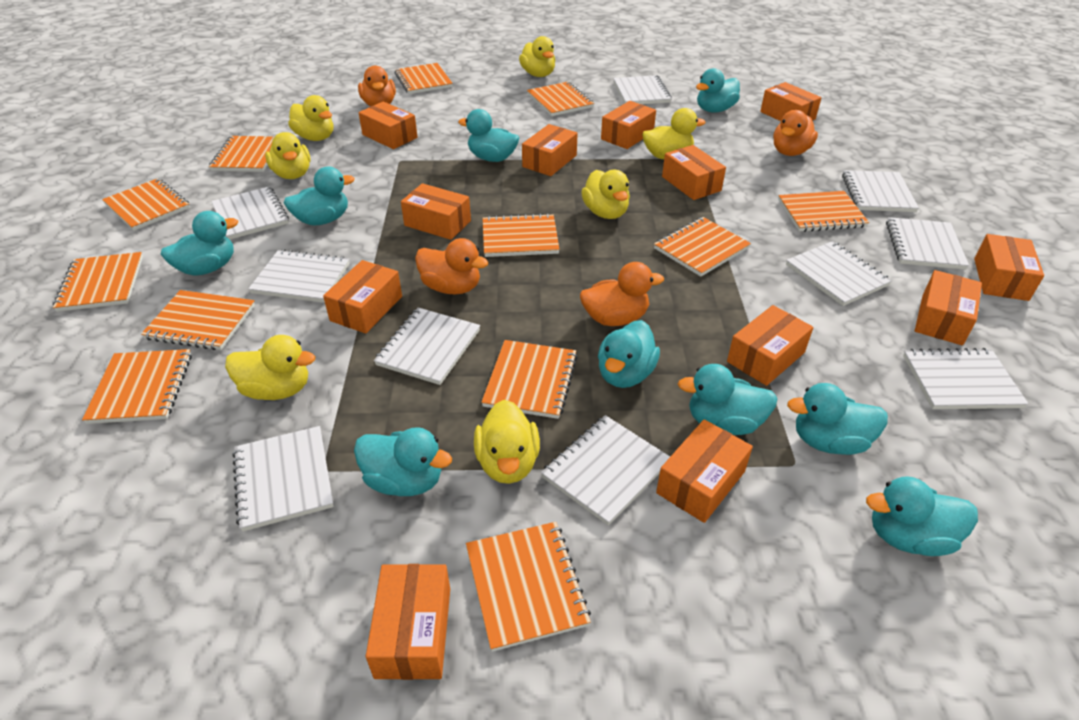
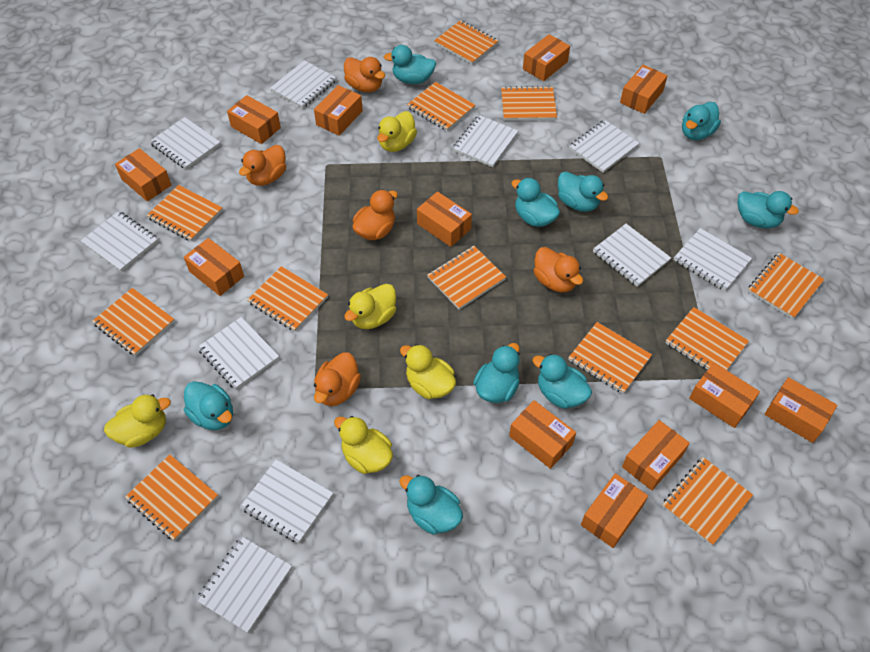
orange duck: [358,65,396,106] [415,238,488,294] [580,262,664,326] [773,110,818,156] = 4 -> [239,145,286,186] [314,352,361,406] [344,57,385,92] [353,190,398,240] [533,247,583,292] = 5
yellow duck: [225,335,315,400] [265,132,311,179] [288,95,333,141] [474,400,540,484] [519,36,555,77] [581,170,630,219] [642,108,706,159] = 7 -> [104,394,171,448] [334,416,393,474] [344,284,396,329] [377,111,417,152] [400,344,456,399] = 5

